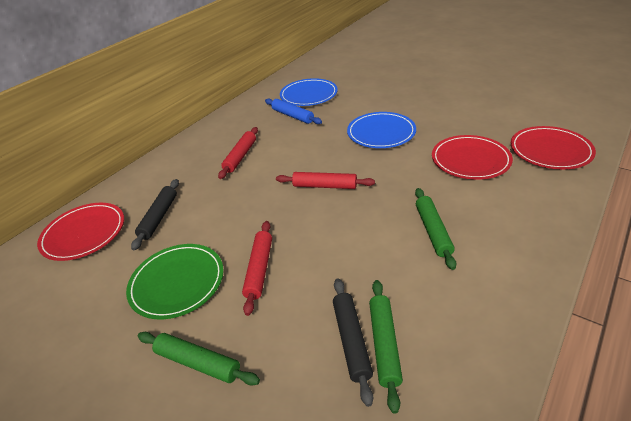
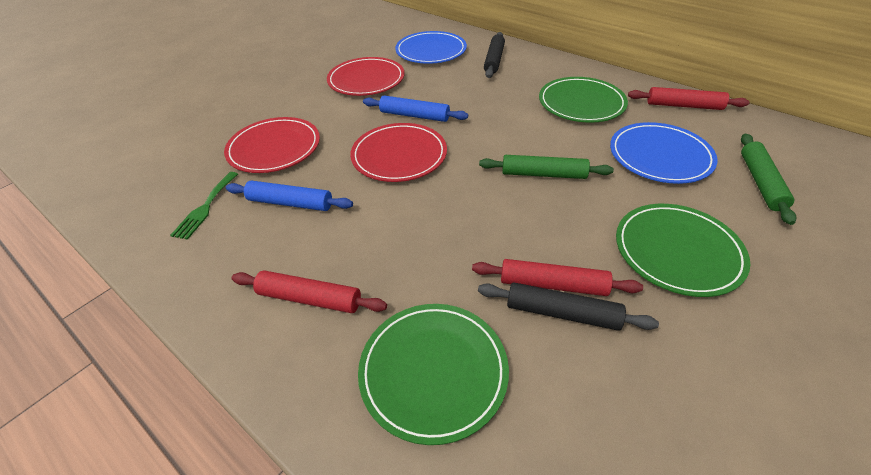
blue rolling pin: [265,98,322,124] = 1 -> [226,181,353,211] [363,96,468,122] = 2
green fork: none = 0 -> [170,172,238,240] = 1
green plate: [126,244,224,319] = 1 -> [358,304,509,445] [539,77,628,123] [616,204,750,297] = 3
green rolling pin: [138,332,260,386] [369,280,403,414] [415,188,457,270] = 3 -> [479,155,614,179] [741,134,796,225] = 2

